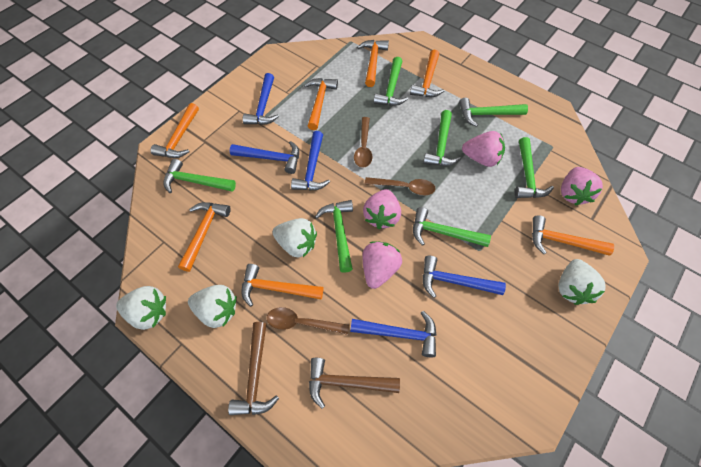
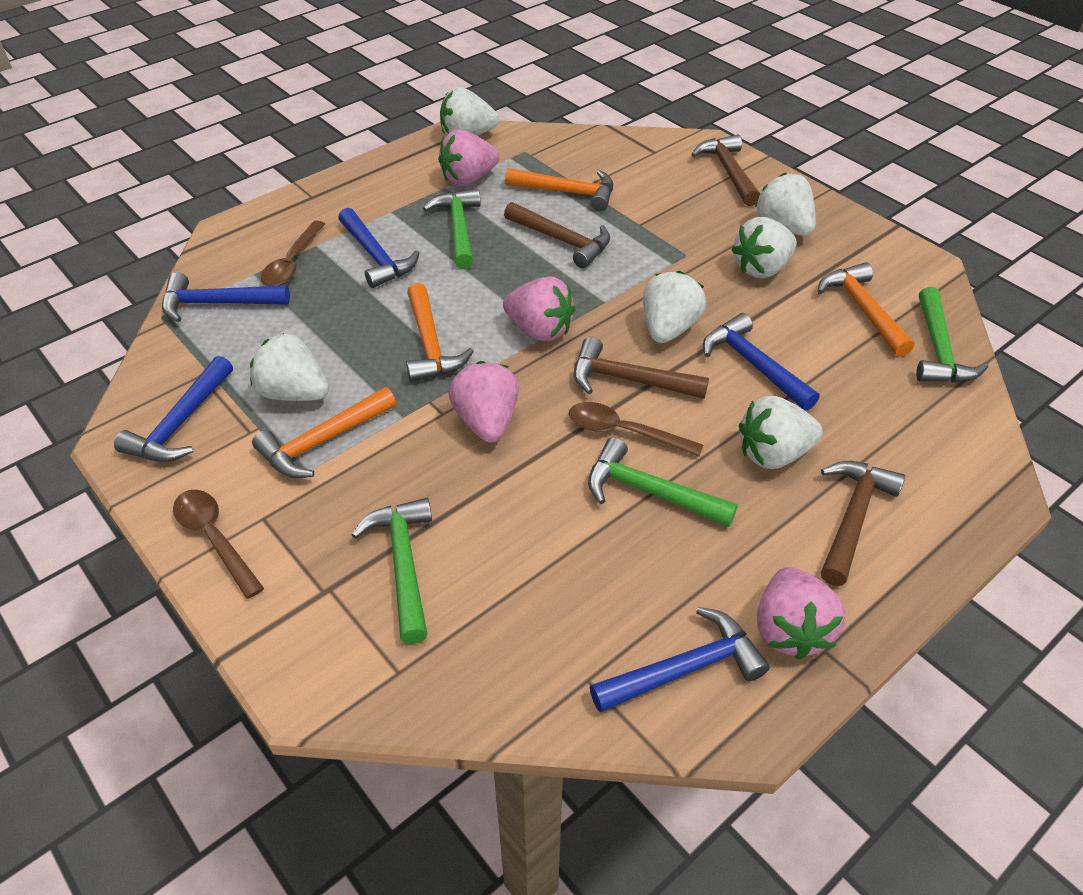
brown hammer: [228,322,279,415] [309,358,400,409] = 2 -> [504,202,610,268] [574,337,709,399] [691,135,760,206] [821,461,905,586] = 4
green hammer: [163,159,236,193] [315,200,353,273] [373,57,408,106] [413,207,491,247] [423,110,461,166] [459,98,528,127] [515,137,554,198] = 7 -> [352,498,432,644] [423,189,481,269] [588,437,738,527] [916,287,989,383] = 4
orange hammer: [151,103,199,158] [178,202,231,272] [241,264,323,307] [304,78,338,130] [357,40,389,87] [410,50,445,97] [532,215,614,256] = 7 -> [252,387,396,478] [406,283,474,382] [505,168,613,211] [818,262,914,357] = 4
white strawberry: [116,286,166,330] [188,285,237,328] [272,218,317,257] [558,259,606,305] = 4 -> [250,333,329,401] [440,87,499,136] [643,271,706,343] [731,217,797,278] [739,396,823,469] [755,173,816,236] = 6

